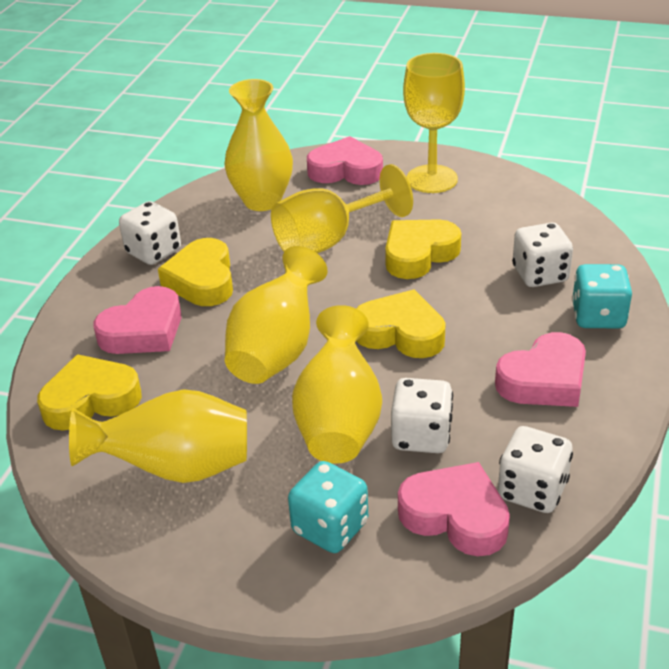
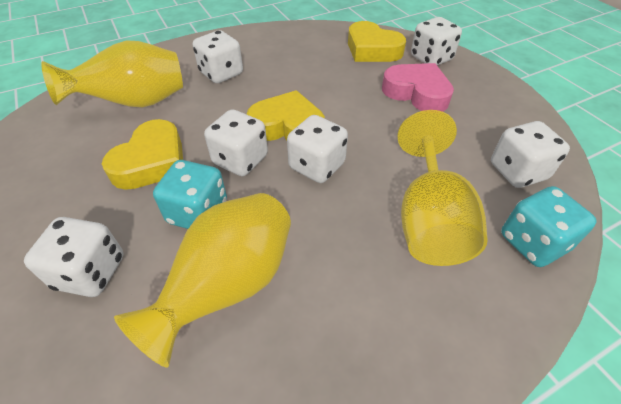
pink heart: [94,286,181,354] [307,136,383,185] [398,462,510,556] [495,332,586,407] = 4 -> [382,63,454,112] = 1
white dice: [119,201,181,265] [391,378,453,453] [498,426,573,513] [512,223,573,287] = 4 -> [24,217,123,297] [193,30,243,83] [204,109,268,176] [287,115,348,183] [411,17,462,66] [491,121,570,188] = 6
yellow goblet: [271,164,413,253] [403,53,465,193] = 2 -> [397,110,488,266] = 1
yellow heart: [37,354,142,431] [158,238,233,306] [356,289,446,358] [385,219,461,279] = 4 -> [102,119,183,190] [247,90,325,141] [348,21,406,62] = 3
yellow vase: [69,389,247,483] [225,79,293,211] [225,246,328,384] [292,305,382,464] = 4 -> [41,40,183,108] [114,193,291,368] = 2

